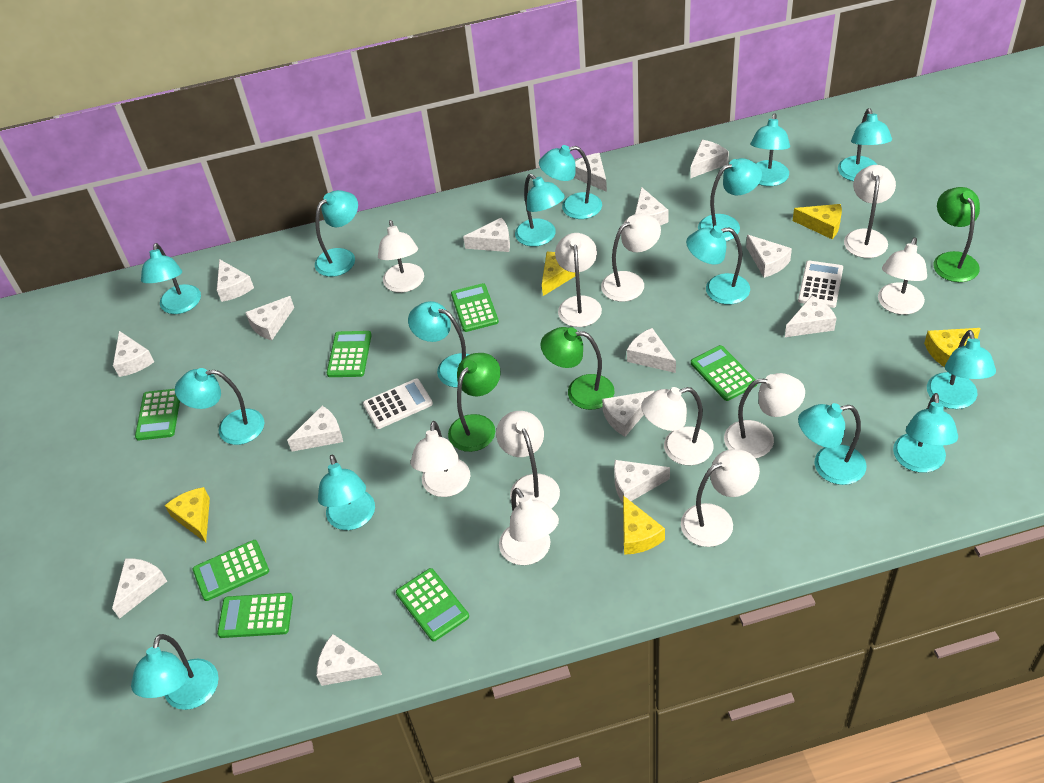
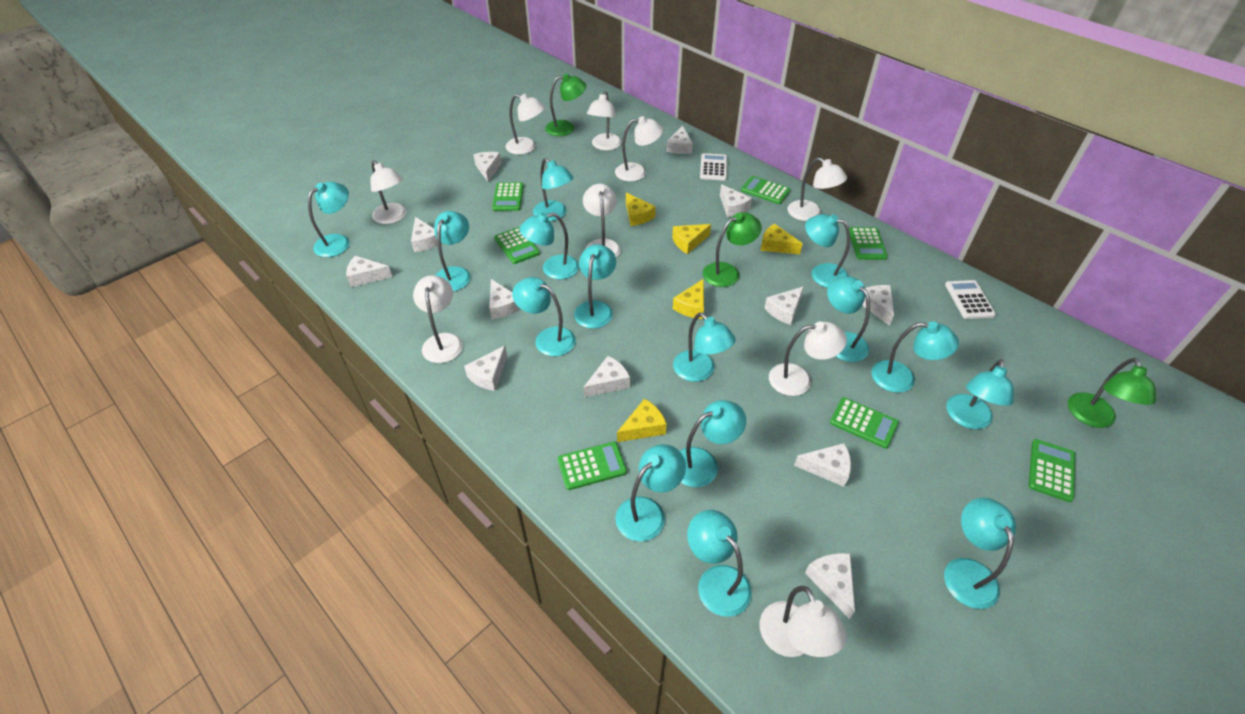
white cheese: [112,558,167,619] [113,331,154,377] [217,259,254,302] [245,296,294,340] [287,406,343,452] [316,634,382,686] [463,218,510,252] [574,153,607,192] [602,391,654,437] [614,460,670,503] [627,328,676,373] [635,187,669,225] [690,140,729,178] [746,235,792,278] [785,295,837,337] = 15 -> [346,256,392,287] [411,217,442,252] [464,346,507,391] [473,152,502,182] [489,279,520,319] [584,356,630,397] [666,126,693,154] [720,184,752,217] [765,286,804,325] [794,443,851,487] [805,553,855,619] [862,285,894,326] = 12
white lamp: [378,220,424,293] [410,421,470,497] [496,411,560,509] [499,488,559,565] [555,233,602,327] [601,214,661,302] [641,387,713,465] [681,449,760,547] [724,373,805,458] [844,165,896,258] [878,237,927,315] = 11 -> [370,160,406,224] [413,276,463,363] [506,94,545,155] [583,184,621,258] [587,91,622,151] [615,116,663,181] [760,586,847,657] [769,322,847,396] [787,157,847,221] = 9

